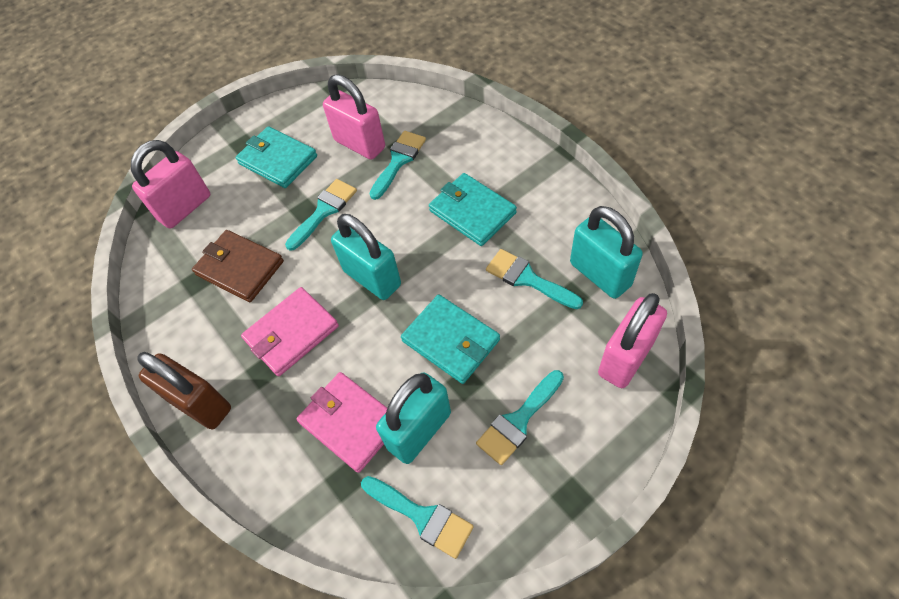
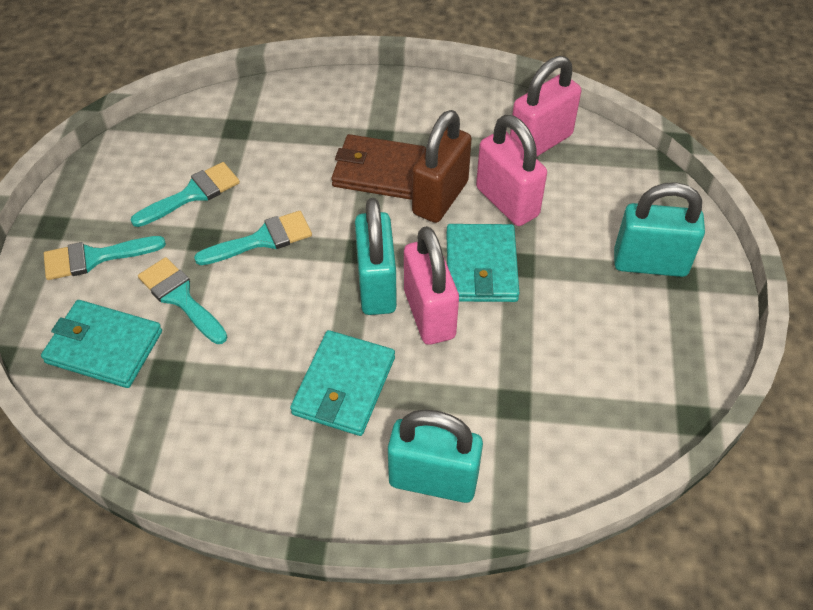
pink wallet: [241,287,339,376] [297,372,387,473] = 2 -> none = 0
turquoise brush: [285,179,357,251] [361,476,474,559] [369,131,426,200] [476,370,564,465] [486,249,583,309] = 5 -> [44,236,166,280] [131,162,240,227] [138,257,227,344] [194,211,312,265] = 4

